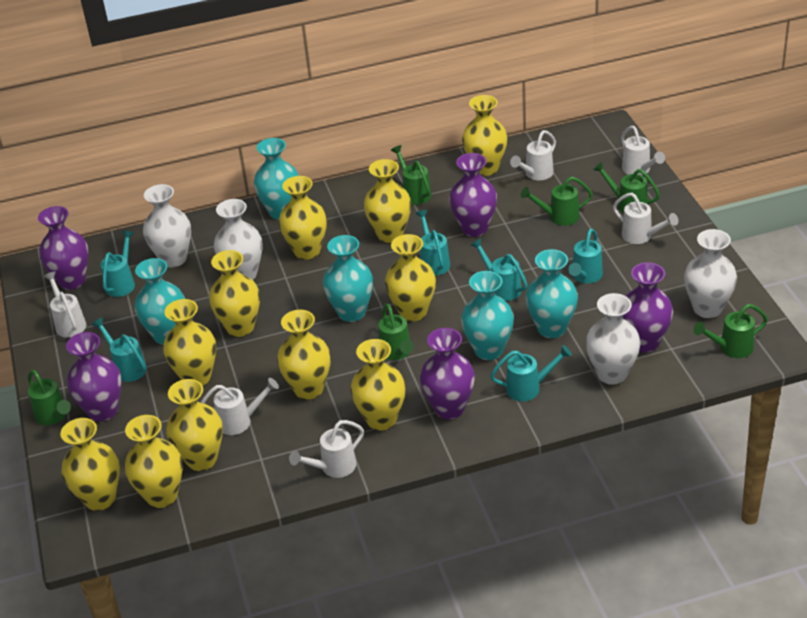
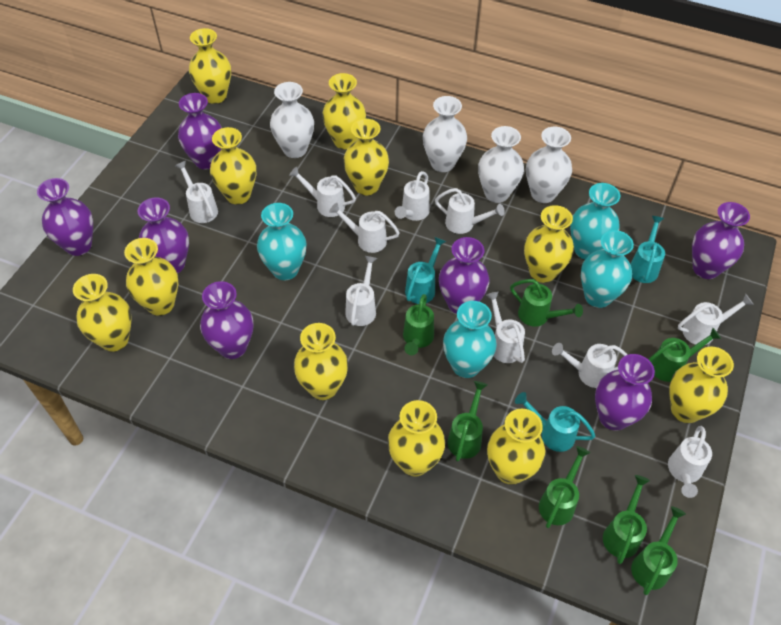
green watering can: [28,370,71,425] [378,304,414,360] [391,145,431,205] [521,177,593,226] [593,162,660,213] [694,304,768,358] = 6 -> [403,294,434,355] [447,381,487,462] [510,279,583,326] [539,446,590,528] [603,475,650,564] [631,506,686,595] [648,328,721,382] = 7
purple vase: [38,206,89,290] [66,332,122,421] [420,328,475,419] [449,153,497,237] [623,262,673,353] = 5 -> [37,178,93,256] [138,197,189,274] [178,93,222,170] [200,281,253,359] [439,237,489,314] [595,354,655,431] [692,202,750,279] = 7
turquoise vase: [134,258,185,345] [254,138,299,219] [323,235,373,322] [461,271,514,360] [526,249,578,338] = 5 -> [257,203,307,280] [443,301,497,378] [570,183,620,259] [581,230,634,308] = 4
turquoise watering can: [92,317,147,382] [100,231,135,297] [415,210,450,276] [470,238,528,301] [490,345,572,401] [568,229,603,283] = 6 -> [405,237,446,304] [515,392,595,452] [631,216,665,283] = 3
white watering can: [43,272,86,338] [201,378,279,435] [289,420,364,478] [510,130,556,180] [613,193,678,244] [621,126,665,175] = 6 -> [175,161,218,223] [289,167,356,217] [329,203,400,253] [345,256,377,326] [395,171,430,221] [435,188,505,234] [486,291,525,363] [552,343,628,388] [668,426,712,498] [678,294,754,345] = 10

